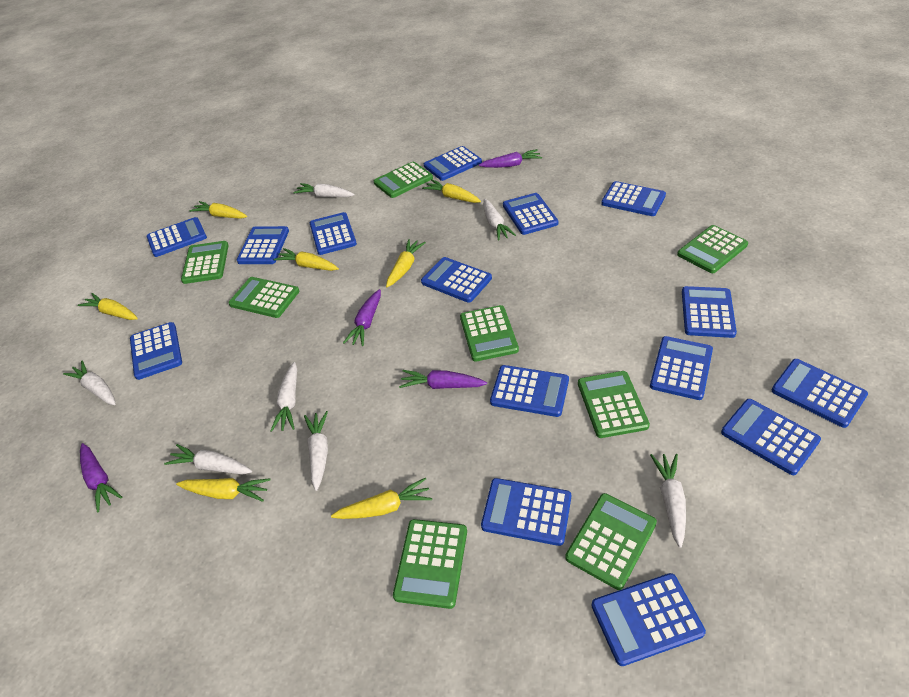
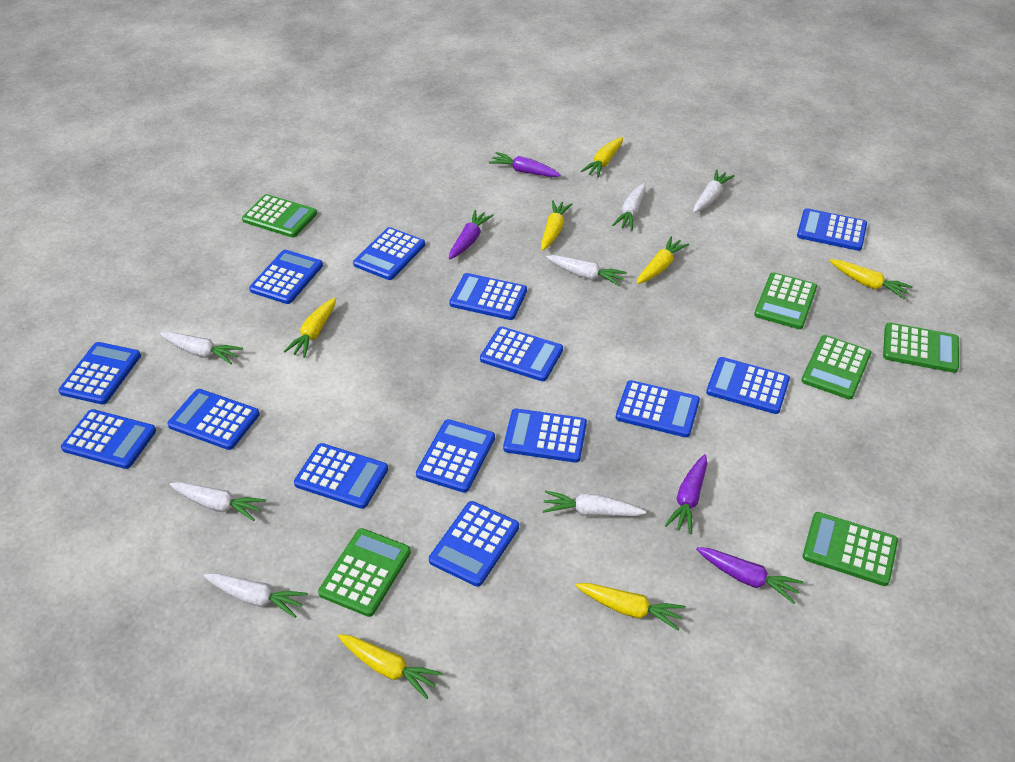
blue calculator: [130,322,182,380] [146,217,207,257] [237,226,289,264] [310,212,357,255] [421,257,492,303] [424,146,482,181] [481,478,571,546] [490,365,569,417] [503,193,558,235] [592,573,706,666] [601,181,666,216] [650,336,713,400] [682,286,737,338] [721,399,821,475] [772,359,868,428] = 15 -> [58,342,141,404] [61,409,156,469] [167,389,260,450] [249,250,323,304] [294,443,388,509] [353,227,425,280] [416,419,495,493] [429,501,519,587] [449,273,527,320] [480,326,563,381] [503,409,587,463] [616,380,700,437] [706,357,790,414] [797,208,867,251] = 14
green calculator: [181,241,229,284] [228,277,300,318] [374,162,433,198] [393,519,467,609] [460,305,519,362] [565,493,657,590] [578,371,650,438] [677,225,748,273] = 8 -> [242,194,317,238] [318,528,411,617] [754,272,817,329] [801,335,871,399] [803,512,898,586] [883,323,959,373] = 6

